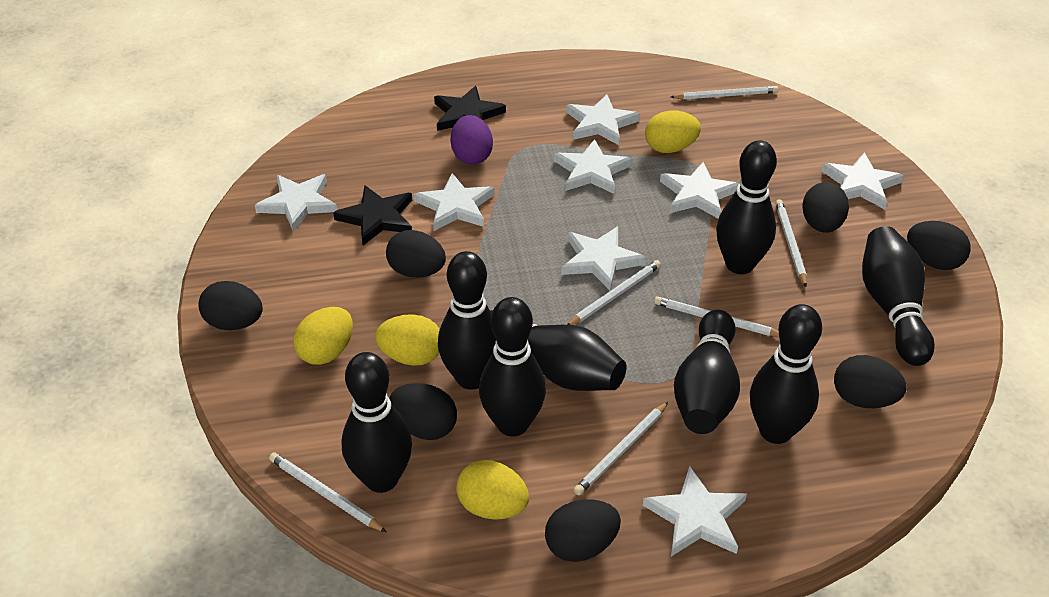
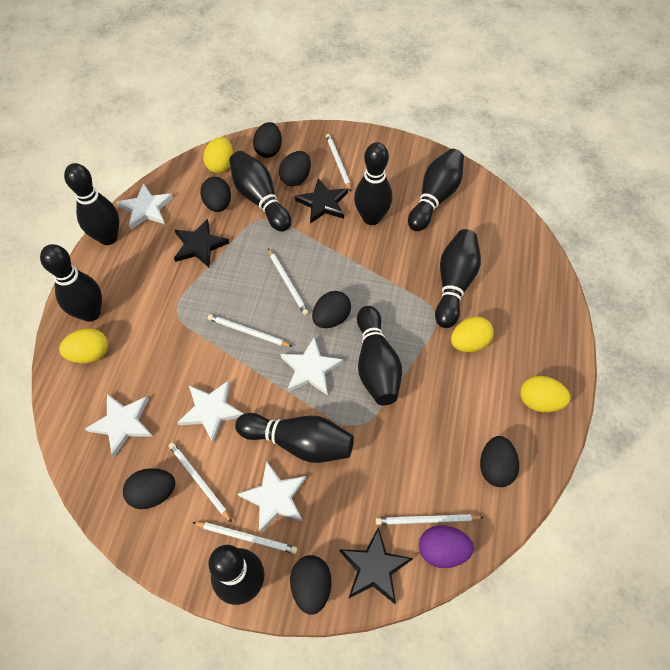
black bowling pin: [341,352,412,493] [438,251,496,390] [479,297,546,437] [491,310,627,391] [674,310,740,434] [716,141,777,274] [750,304,822,444] [862,226,935,366] = 8 -> [40,244,102,322] [64,163,119,245] [208,545,264,605] [229,151,291,232] [235,413,354,463] [354,142,392,225] [357,306,402,405] [408,149,464,231] [435,229,481,328] = 9
black star: [333,185,412,246] [434,86,506,131] = 2 -> [174,219,229,267] [295,178,348,224] [339,527,413,604] = 3
white star: [255,174,337,232] [414,173,495,231] [554,139,632,194] [561,226,646,291] [566,94,640,145] [643,466,747,556] [660,162,739,219] [822,152,904,209] = 8 -> [85,394,152,457] [117,183,173,229] [177,380,244,443] [238,461,306,533] [280,337,343,396] = 5

